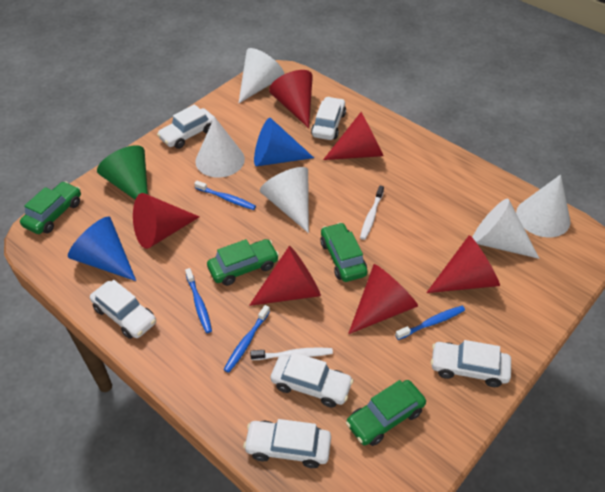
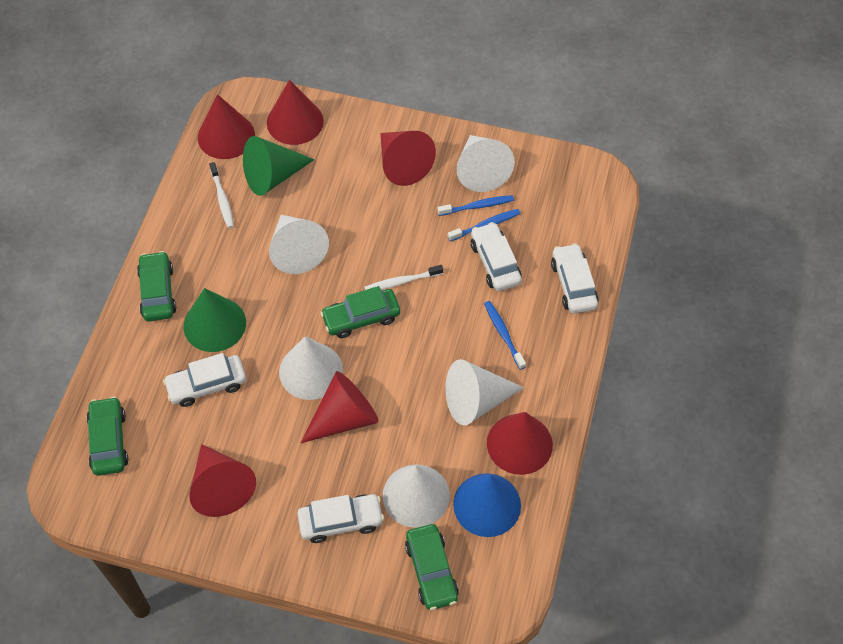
blue cone: [68,217,136,281] [254,118,314,167] = 2 -> [453,473,521,537] = 1
blue toothbrush: [185,268,212,333] [194,181,256,210] [224,305,270,373] [395,306,465,340] = 4 -> [437,195,514,216] [448,209,520,241] [484,301,526,370] = 3
green cone: [97,145,148,200] = 1 -> [184,288,246,352] [243,136,315,196] = 2
white car: [90,280,156,339] [157,104,214,149] [243,419,331,468] [271,352,354,407] [311,97,346,140] [431,340,511,387] = 6 -> [163,353,246,407] [297,494,384,543] [471,222,522,291] [551,243,598,314] = 4

